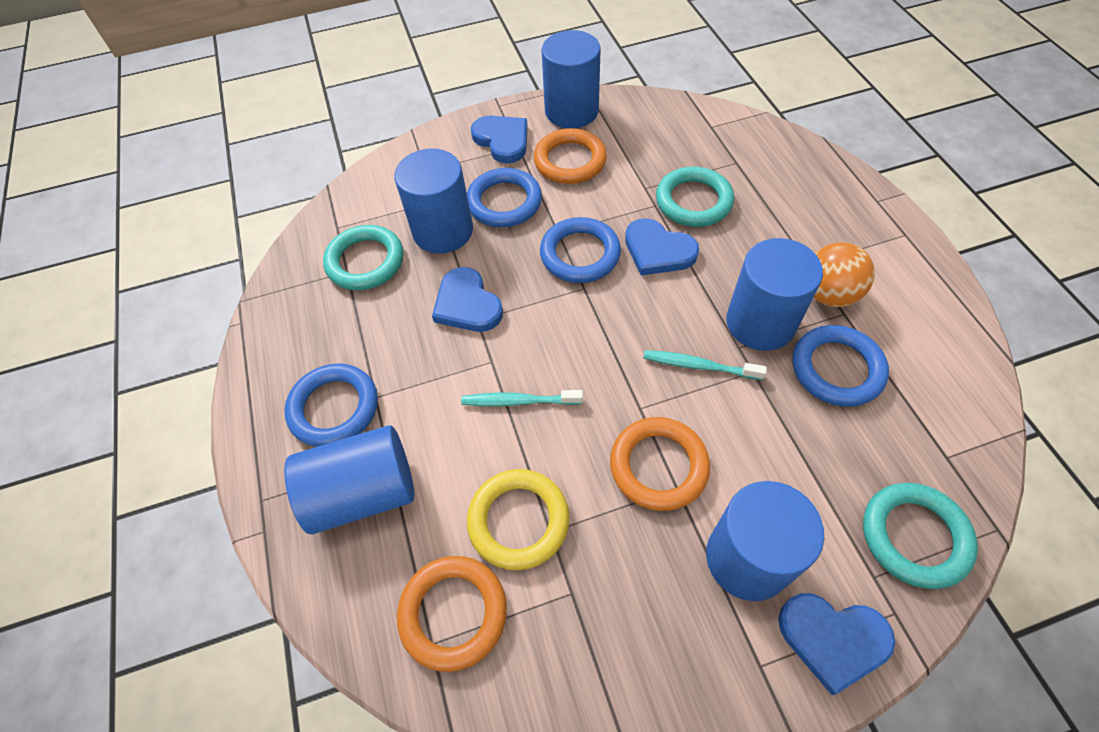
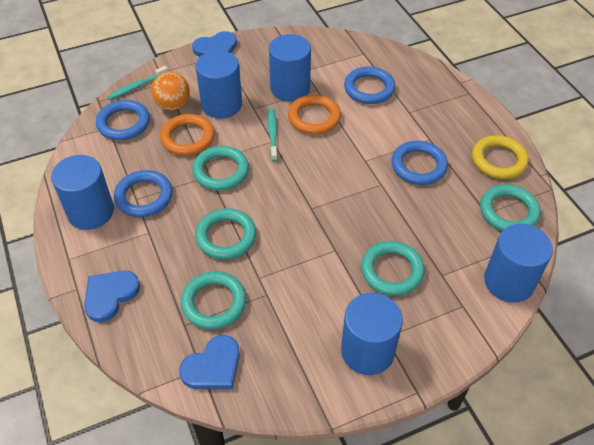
blue heart: [432,267,503,332] [471,116,528,163] [625,218,699,276] [778,593,895,695] = 4 -> [84,271,140,323] [179,335,240,389] [192,31,237,57] = 3
orange ring: [397,556,507,672] [534,128,607,184] [610,417,710,511] = 3 -> [160,114,215,156] [288,94,341,134] = 2
turquoise ring: [323,225,404,290] [656,167,734,227] [863,483,978,589] = 3 -> [181,271,246,329] [192,146,249,191] [195,208,256,260] [361,241,425,296] [480,184,541,231] = 5

